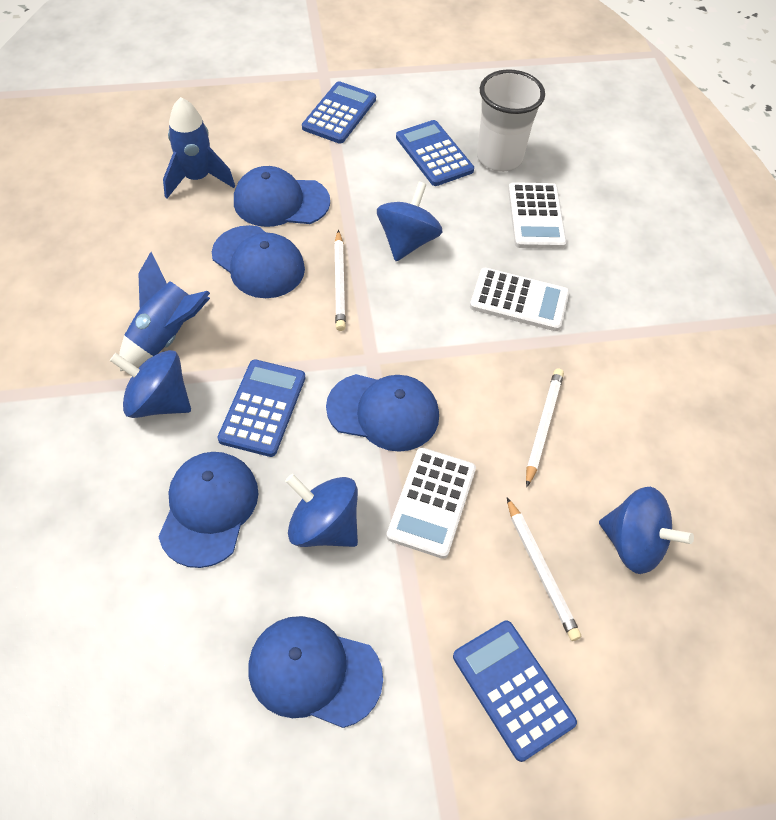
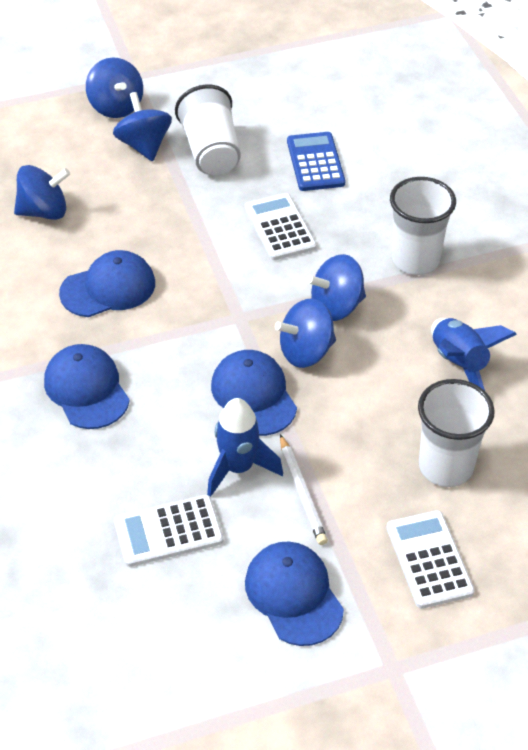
blue calculator: [217,360,305,457] [302,81,376,144] [396,120,474,186] [453,620,577,762] = 4 -> [287,132,345,191] = 1
blue cap: [158,452,259,568] [212,225,305,298] [234,166,330,227] [249,616,383,728] [326,374,439,452] = 5 -> [44,344,130,429] [59,250,155,317] [211,350,297,436] [245,542,344,646] = 4
blue spinning top: [110,350,191,418] [285,474,358,547] [377,182,443,261] [599,487,694,574] = 4 -> [14,165,70,220] [86,58,143,118] [113,92,172,161] [275,298,336,368] [307,254,366,321] = 5
white cup: [477,69,545,172] = 1 -> [175,84,241,175] [390,177,456,275] [418,379,495,487] = 3
white pencil: [334,230,346,331] [507,497,581,641] [526,368,564,487] = 3 -> [280,434,328,545] = 1

